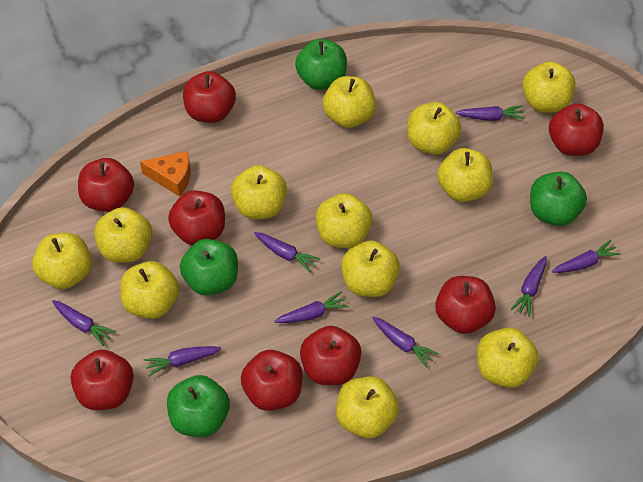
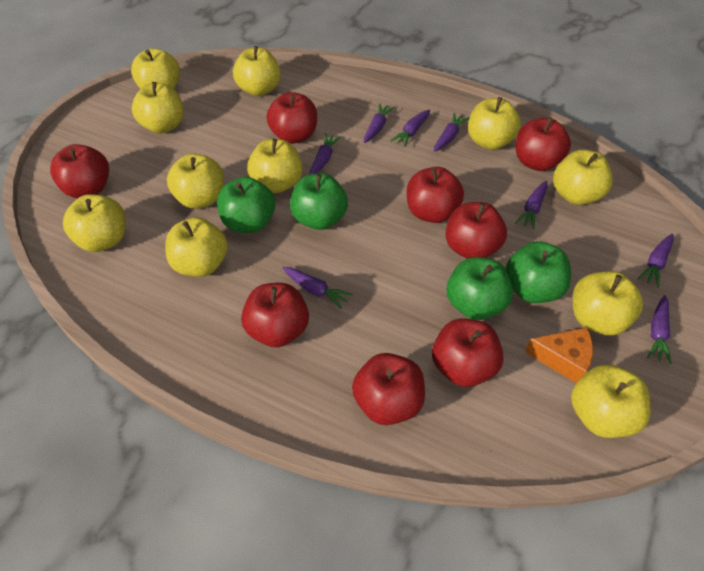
yellow apple: [32,233,92,289] [94,207,152,263] [120,261,179,319] [231,165,287,219] [315,193,373,248] [323,76,376,128] [336,376,399,438] [341,240,400,297] [407,102,461,155] [437,148,493,202] [477,328,539,388] [522,61,576,113] = 12 -> [63,194,126,252] [131,48,180,89] [132,82,183,134] [165,217,228,277] [167,154,224,209] [233,46,281,96] [247,139,303,193] [468,97,521,150] [553,150,613,205] [571,364,651,438] [573,271,643,335] = 11

